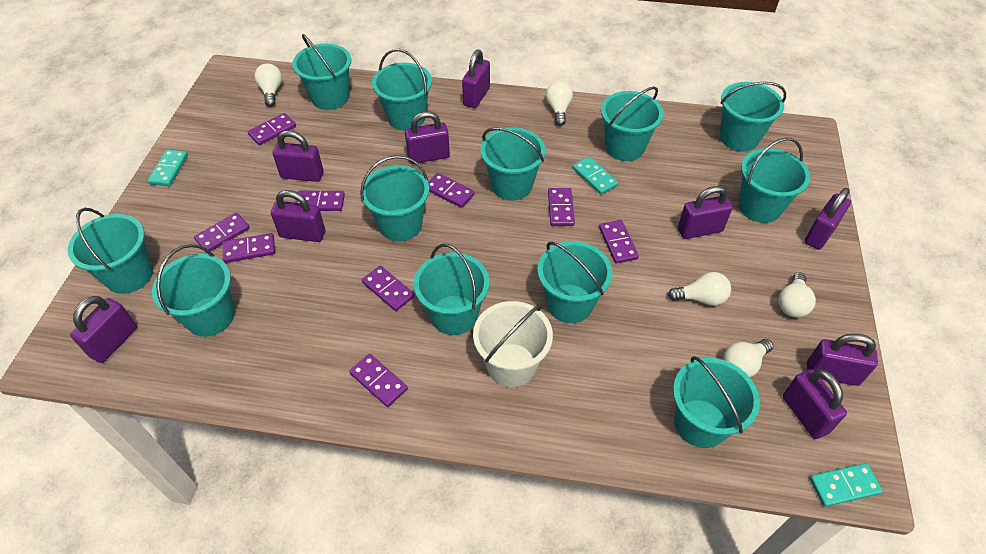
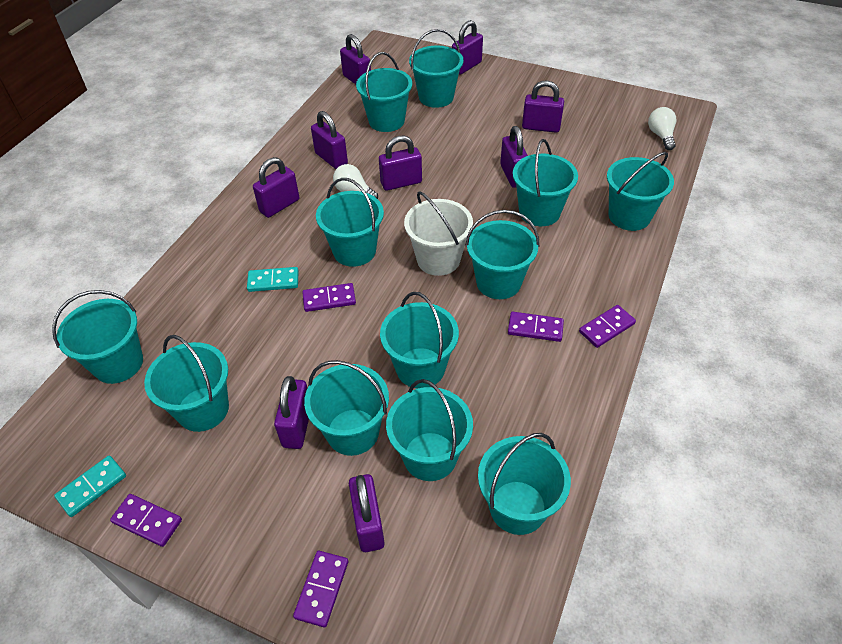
purple domino: [194,213,250,253] [223,233,275,263] [248,113,296,145] [295,191,345,211] [349,354,408,407] [362,266,414,311] [428,173,475,208] [548,188,575,226] [599,220,639,264] = 9 -> [110,494,182,547] [293,551,348,627] [302,283,356,312] [508,312,564,342] [579,305,636,348] = 5
turquoise domino: [147,150,188,186] [572,156,618,195] [809,463,883,507] = 3 -> [54,455,126,517] [247,267,299,292] = 2
white light bulb: [255,63,282,107] [546,81,573,126] [668,272,731,306] [723,339,773,377] [779,272,816,318] = 5 -> [333,164,378,199] [648,107,676,150] = 2

